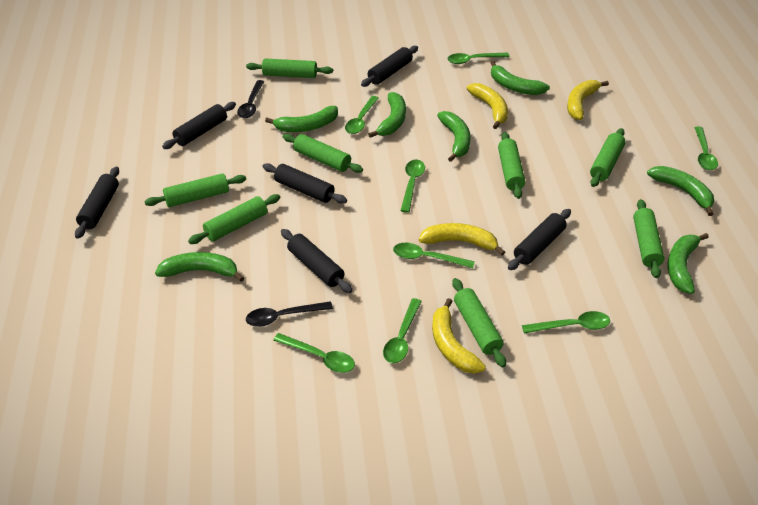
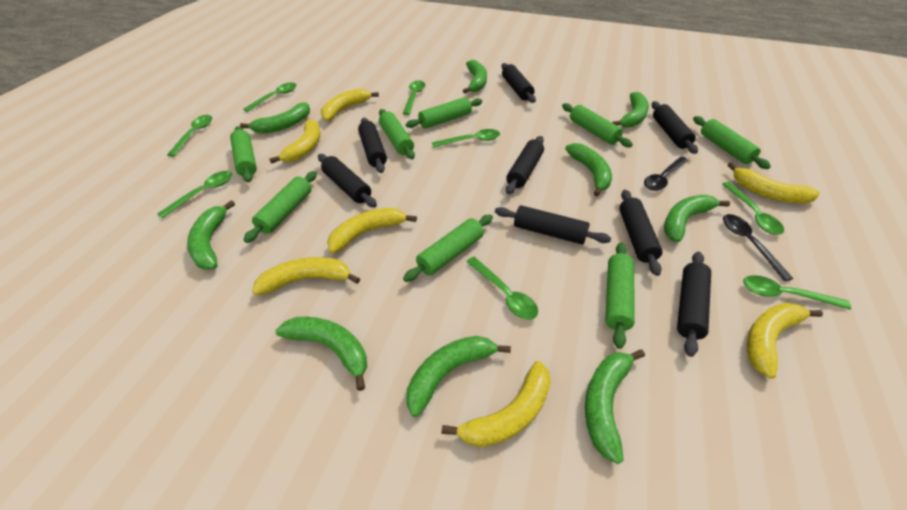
black rolling pin: [75,167,119,239] [162,102,236,149] [263,163,347,204] [281,229,353,293] [361,46,418,87] [508,209,571,270] = 6 -> [318,154,377,208] [358,117,387,173] [495,205,611,244] [501,63,536,103] [506,136,544,194] [619,190,662,276] [652,101,698,154] [677,252,711,357] = 8
green banana: [155,252,244,282] [265,106,338,132] [368,92,406,138] [437,111,470,162] [491,61,550,95] [647,166,714,216] [667,233,709,294] = 7 -> [187,200,235,270] [240,102,310,134] [276,317,367,391] [406,336,511,417] [463,60,487,93] [565,143,612,196] [585,350,645,464] [612,92,649,128] [664,195,730,242] = 9
yellow banana: [419,223,505,255] [432,298,486,374] [467,83,508,129] [567,80,609,120] = 4 -> [252,257,360,295] [269,119,320,164] [321,89,379,121] [327,208,417,253] [442,361,551,447] [728,162,820,203] [747,303,823,379] = 7

